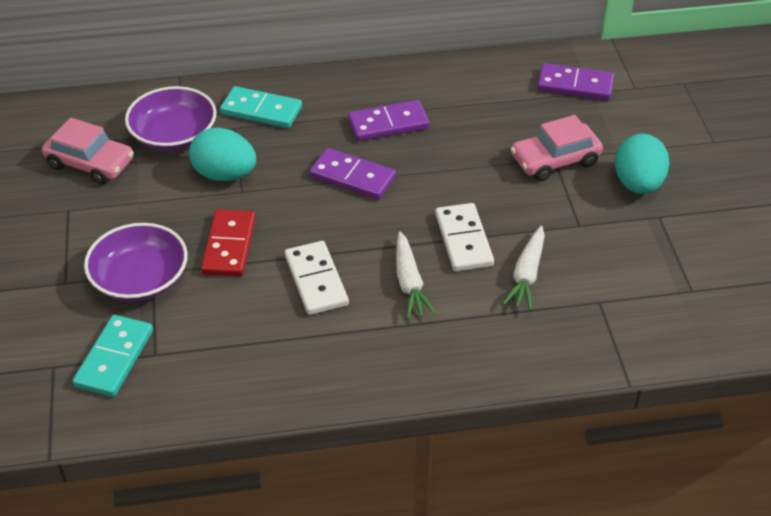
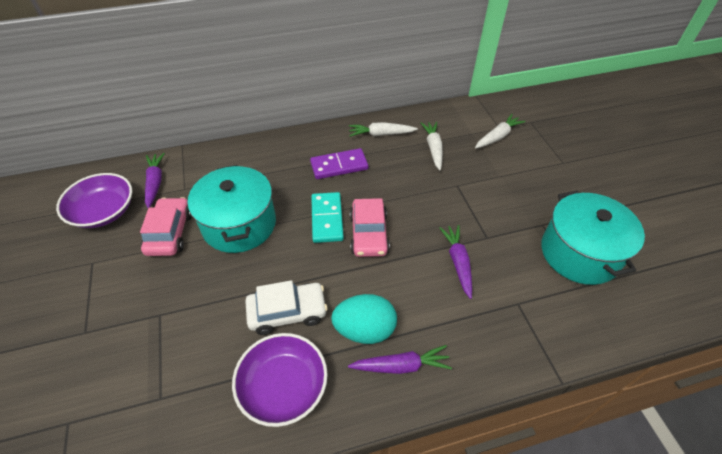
purple carrot: none = 0 -> [145,153,165,208] [348,345,452,374] [439,225,472,299] = 3
purple domino: [309,148,396,200] [348,100,429,141] [537,63,614,100] = 3 -> [310,148,368,179] = 1
red domino: [201,209,256,277] = 1 -> none = 0
turquoise domino: [72,315,153,397] [220,86,302,128] = 2 -> [311,192,344,243] = 1
turquoise egg: [189,128,256,181] [615,134,670,194] = 2 -> [331,294,397,344] = 1
turquoise pot: none = 0 -> [188,165,276,253] [541,190,645,285] = 2
white car: none = 0 -> [245,280,328,335] = 1
white carrot: [396,232,436,319] [503,226,545,311] = 2 -> [349,122,418,137] [421,122,443,170] [475,114,525,148] = 3
white domino: [285,241,349,315] [435,203,494,272] = 2 -> none = 0

